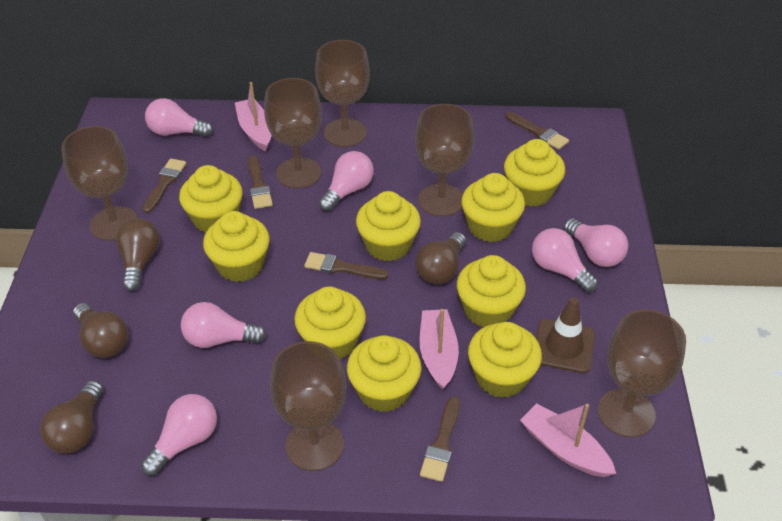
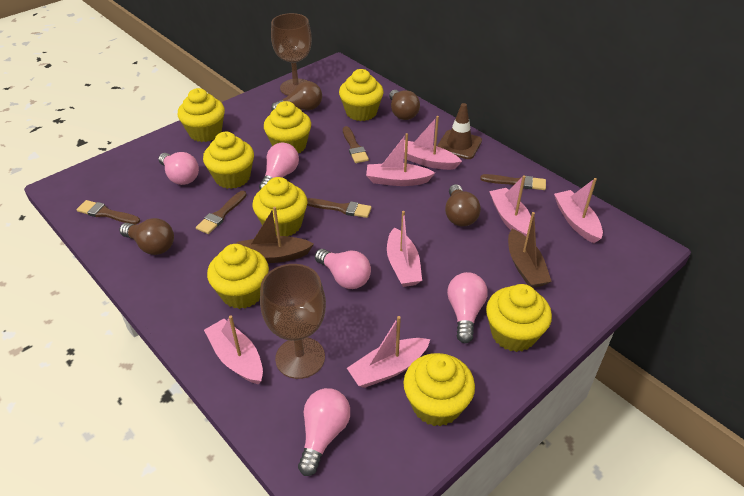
brown boat: none = 0 -> [236,207,314,263] [508,212,552,288] = 2
brown goblet: [61,126,138,241] [264,78,322,189] [270,341,346,471] [315,40,370,147] [415,104,474,217] [598,309,686,437] = 6 -> [260,264,326,379] [271,13,312,96] = 2
pink boat: [235,82,271,151] [420,309,459,390] [520,403,616,477] = 3 -> [204,316,263,384] [347,316,430,388] [366,133,435,186] [387,211,422,287] [404,116,462,170] [489,175,531,236] [554,178,603,243] = 7
pink light bulb: [141,394,217,476] [145,98,213,137] [181,302,267,348] [319,151,374,211] [532,228,598,292] [564,218,628,267] = 6 -> [158,152,199,185] [259,143,299,190] [298,388,350,476] [315,249,371,289] [447,272,488,343] = 5
yellow cupcake: [179,165,243,233] [203,211,270,282] [294,286,366,359] [347,335,421,412] [356,191,421,261] [457,255,526,327] [461,173,525,242] [468,322,542,398] [504,139,565,207] = 9 -> [177,88,225,142] [203,132,254,189] [207,244,269,309] [253,177,308,236] [264,101,311,153] [339,69,384,121] [403,353,475,426] [486,284,552,352] = 8

